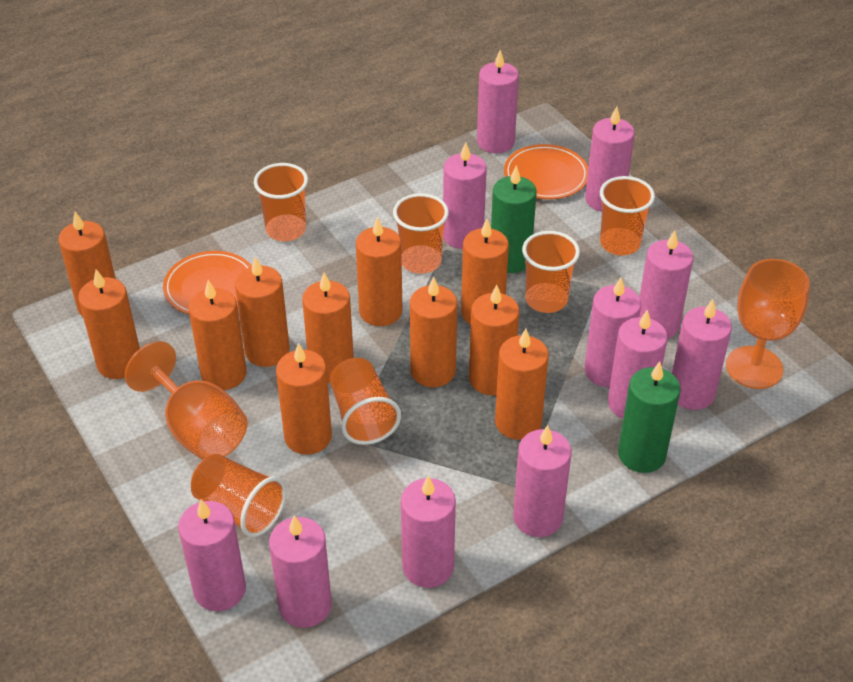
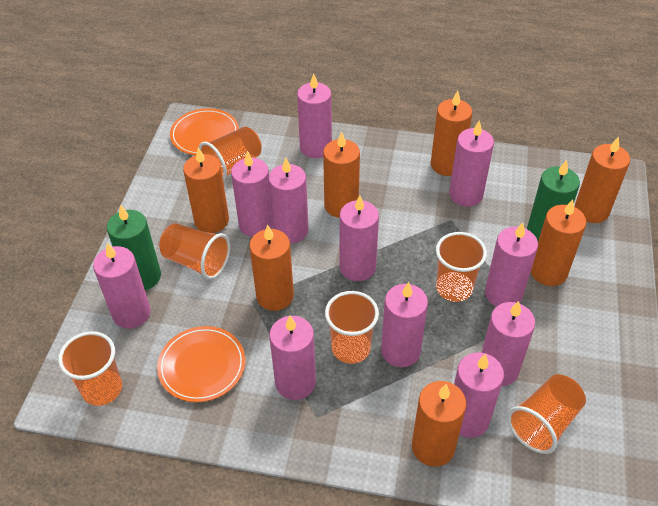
orange candle: [58,211,116,316] [78,269,140,379] [188,280,247,390] [235,257,290,367] [276,343,332,455] [302,272,354,383] [356,217,403,326] [410,277,457,387] [461,219,509,325] [469,285,520,395] [495,329,549,440] = 11 -> [183,147,229,233] [249,225,294,311] [323,132,360,218] [412,381,466,467] [431,91,472,176] [531,200,586,286] [575,137,630,223] = 7
orange goblet: [125,341,248,460] [726,259,810,389] = 2 -> none = 0

